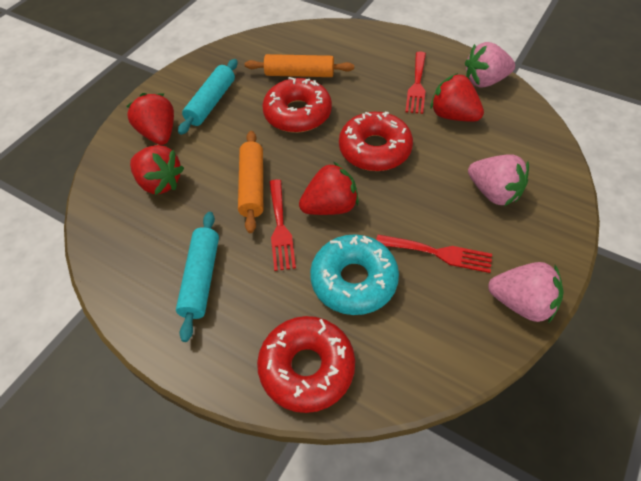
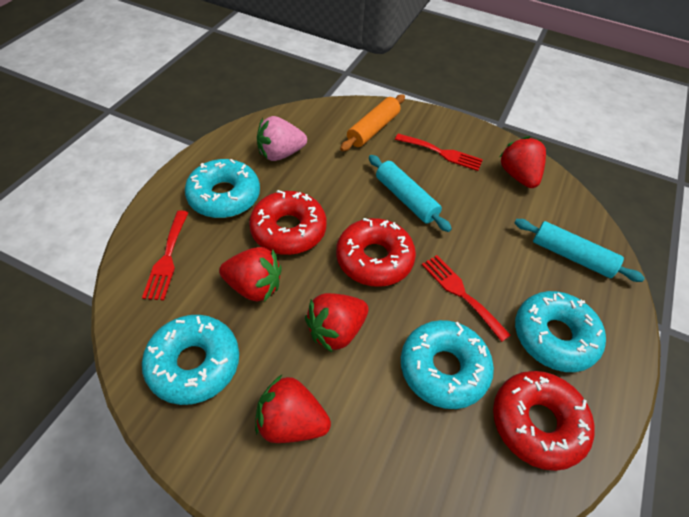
orange rolling pin: [238,131,263,233] [245,54,354,77] = 2 -> [340,94,405,152] = 1
pink strawberry: [465,42,515,88] [468,154,529,206] [488,262,563,323] = 3 -> [257,116,307,161] = 1
turquoise donut: [310,234,399,315] = 1 -> [142,315,239,405] [185,159,260,218] [401,320,494,409] [515,291,606,372] = 4

